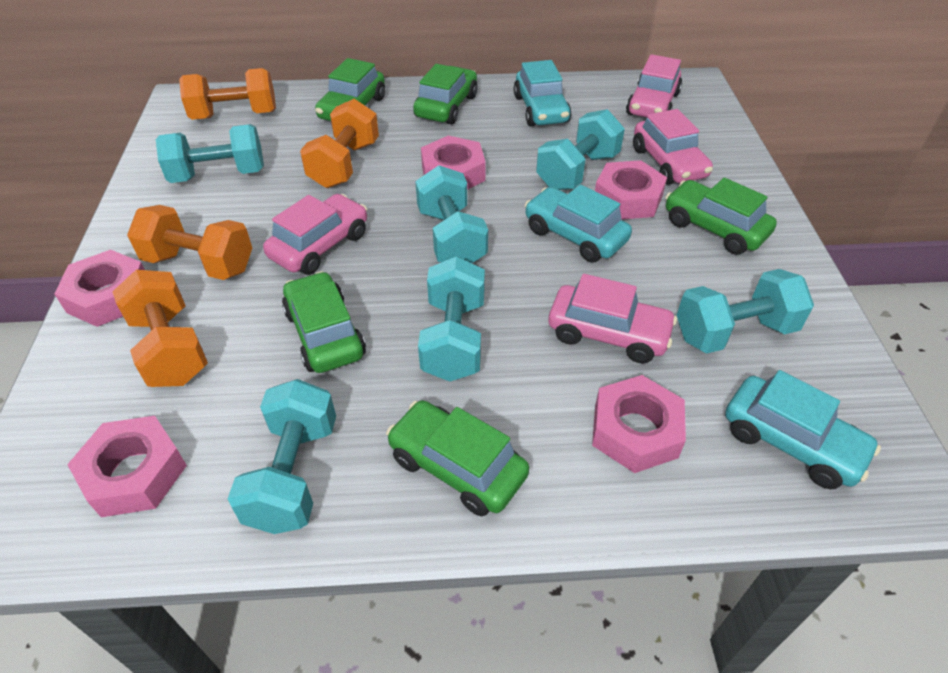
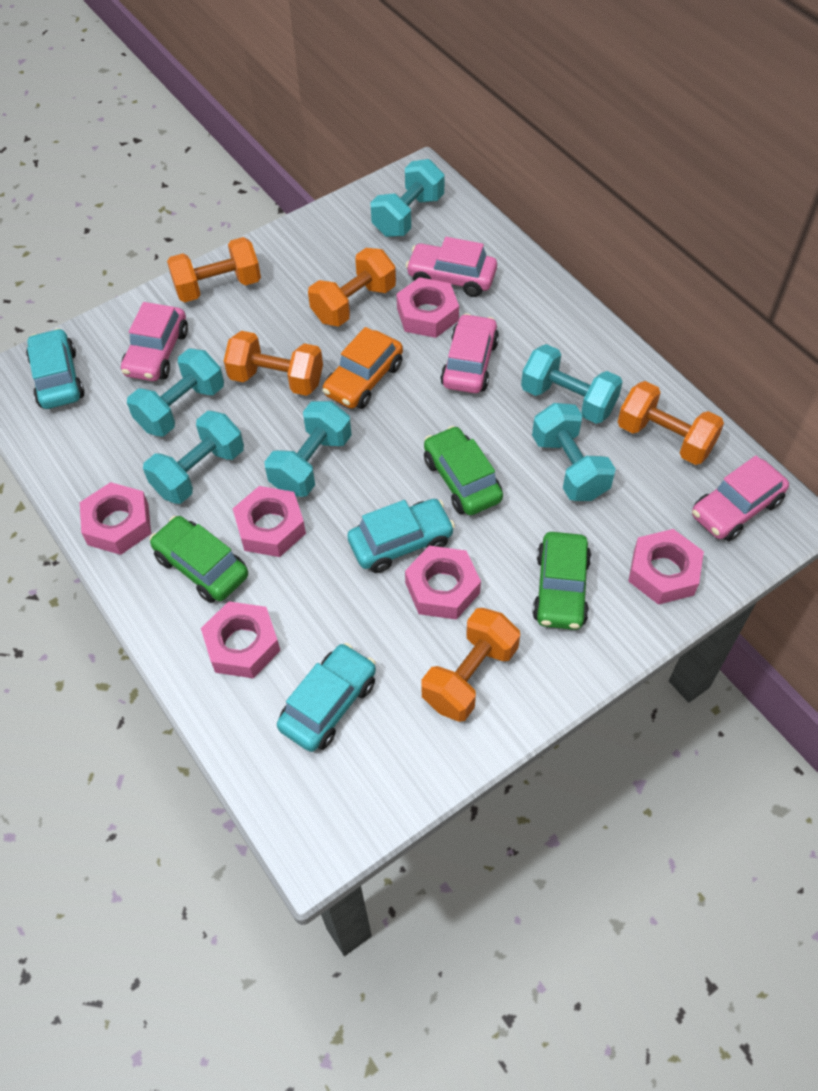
green car: [282,271,366,373] [315,58,385,121] [386,400,529,516] [413,64,478,124] [665,178,777,255] = 5 -> [150,516,248,603] [424,426,503,515] [532,532,591,630] = 3
orange car: none = 0 -> [322,327,403,409] = 1
orange dumbbell: [112,270,208,387] [127,205,252,280] [179,68,276,120] [300,99,379,188] = 4 -> [167,237,261,302] [224,331,323,396] [308,248,396,327] [421,608,520,722] [618,381,724,465] = 5
pink nut: [55,250,145,327] [67,416,187,517] [421,136,486,190] [592,375,686,473] [595,160,667,219] = 5 -> [80,482,151,555] [201,601,280,678] [233,486,306,557] [396,277,459,338] [405,546,481,620] [628,529,704,605] = 6

